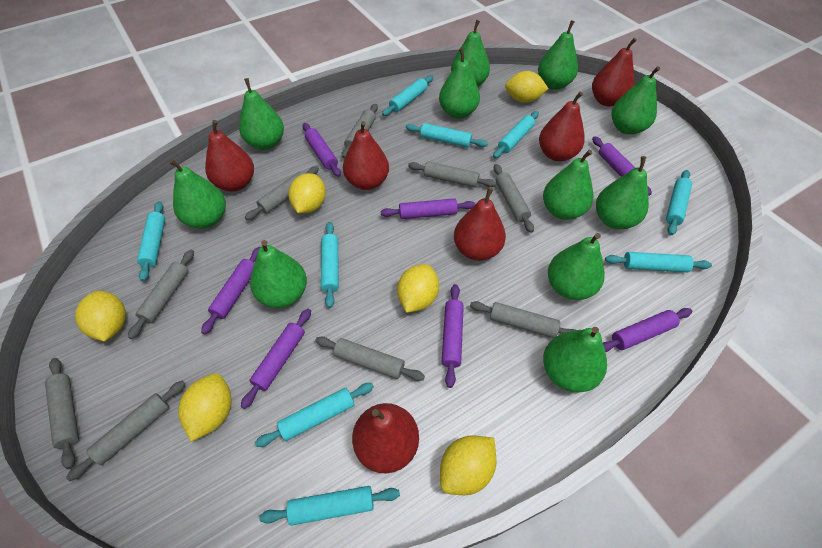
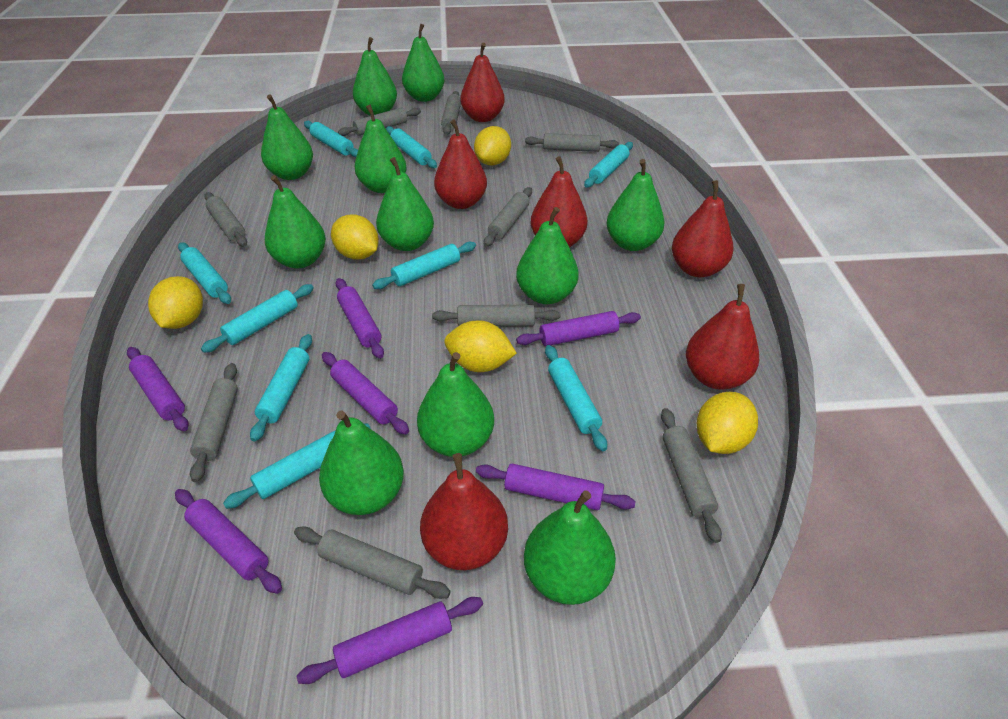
yellow lemon: [75,291,126,342] [178,374,231,442] [289,173,326,213] [397,264,439,313] [440,435,497,495] [505,71,549,103] = 6 -> [148,276,203,329] [331,214,379,260] [444,320,517,372] [474,126,511,165] [697,392,758,454] = 5

